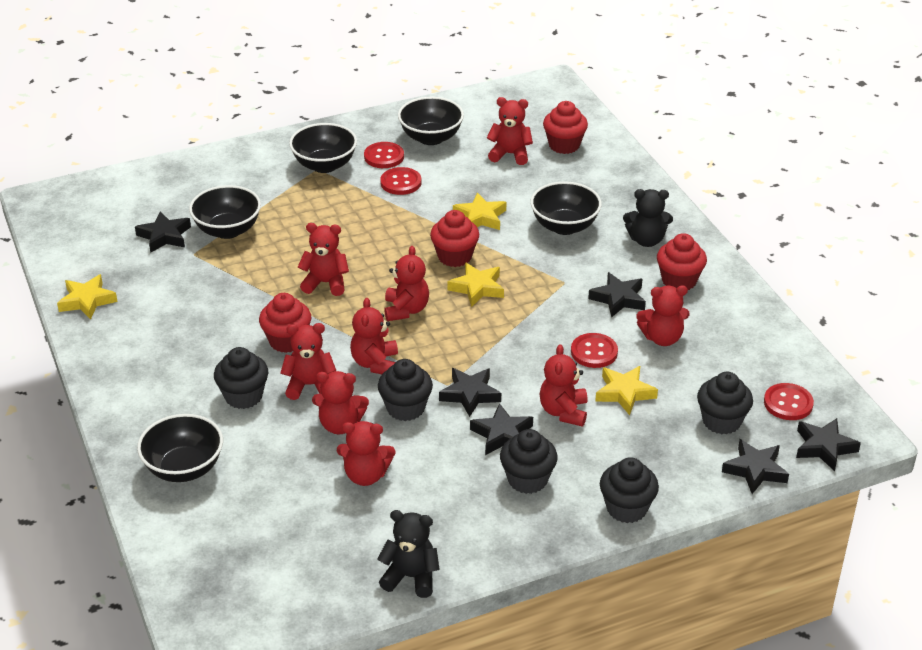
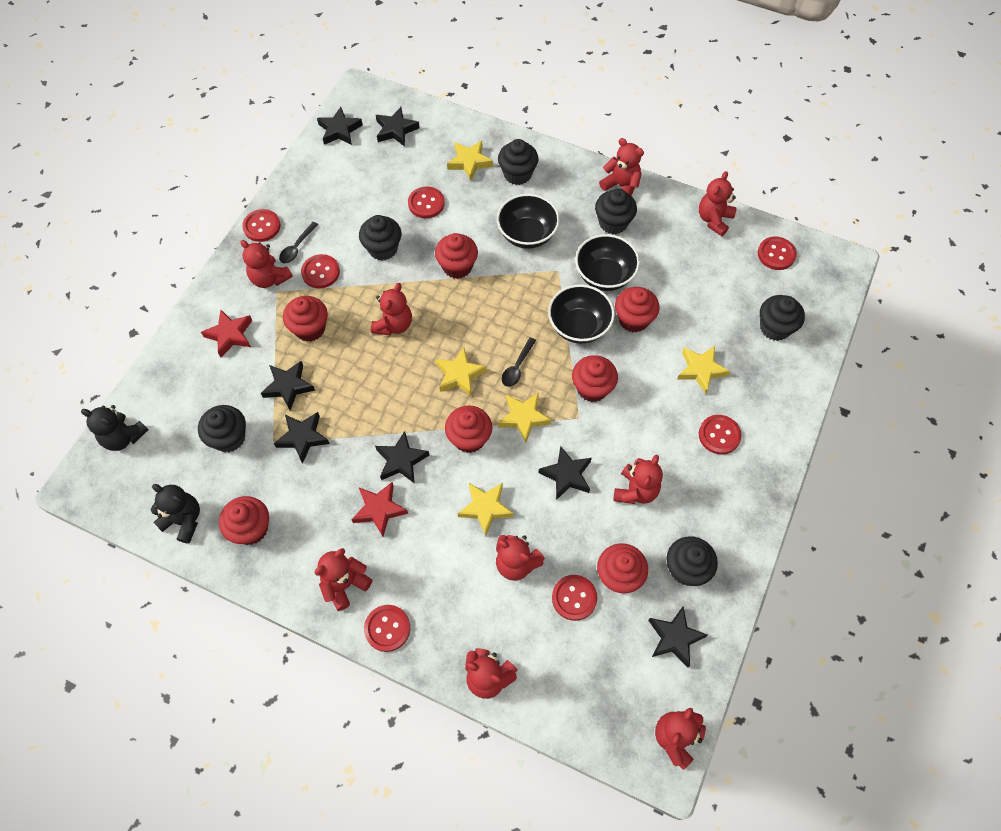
black bowl: [137,414,223,482] [189,185,261,239] [289,123,357,173] [398,97,464,145] [530,181,602,235] = 5 -> [497,194,560,249] [548,284,615,344] [575,234,640,291] = 3
black cupcake: [214,347,268,409] [378,359,433,421] [500,429,558,494] [600,457,659,523] [697,372,753,434] = 5 -> [198,405,246,452] [359,215,402,261] [498,139,539,185] [595,189,637,234] [666,536,718,586] [760,295,805,341] = 6
black spoon: none = 0 -> [279,222,318,264] [502,338,536,387] = 2
black star: [135,212,191,253] [439,368,501,417] [470,403,533,455] [588,272,646,318] [722,439,789,494] [796,418,861,471] = 6 -> [261,361,315,410] [274,412,330,464] [317,107,363,145] [375,431,429,484] [376,107,419,147] [538,445,592,500] [648,607,708,668] = 7
red button: [364,142,404,168] [380,167,422,195] [571,333,618,368] [764,383,814,420] = 4 -> [242,209,281,242] [301,254,340,288] [364,605,410,652] [408,186,445,218] [552,575,597,621] [699,415,741,455] [758,237,797,270] = 7
red cupcake: [259,293,312,353] [430,210,479,267] [543,101,588,154] [657,233,707,290] = 4 -> [219,496,269,545] [283,296,328,342] [435,233,478,279] [445,405,492,453] [572,355,618,402] [597,543,648,593] [615,287,659,332] = 7
red star: none = 0 -> [201,310,252,357] [351,482,408,537] = 2
yellow star: [57,274,118,320] [448,263,504,307] [453,192,506,230] [595,366,658,415] = 4 -> [435,348,486,397] [447,141,493,181] [458,483,514,536] [498,393,551,442] [677,346,730,394] = 5

